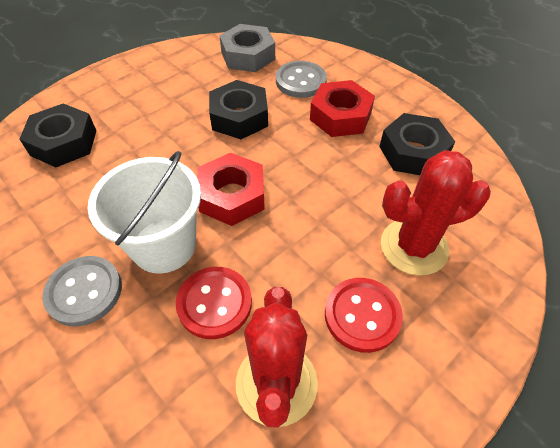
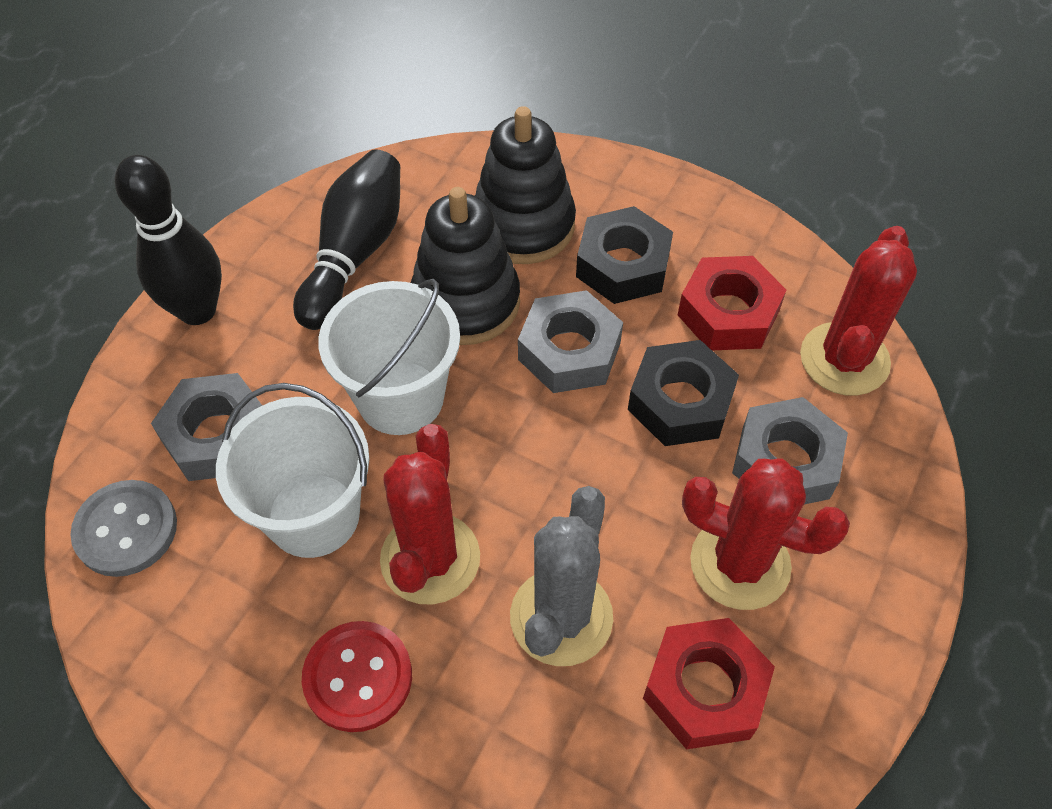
black bowling pin: none = 0 -> [115,155,222,325] [293,149,400,330] = 2
black nut: [19,104,97,167] [209,80,268,139] [379,113,455,175] = 3 -> [576,206,673,304] [628,340,739,446] = 2
black stacking toy: none = 0 -> [411,187,520,345] [475,106,576,264] = 2
grey button: [42,256,122,326] [276,61,327,98] = 2 -> [70,480,177,577] = 1
grey cactus: none = 0 -> [510,486,613,666] = 1
grey nut: [219,24,275,72] = 1 -> [151,373,262,481] [518,290,623,393] [732,397,848,504] = 3
red button: [176,267,252,339] [325,278,403,353] = 2 -> [302,621,412,732] = 1
red cactus: [236,287,318,428] [381,150,491,276] = 2 -> [380,424,480,605] [682,459,850,610] [800,226,917,396] = 3
white bucket: [88,151,201,274] = 1 -> [216,383,369,558] [318,279,460,435] = 2

